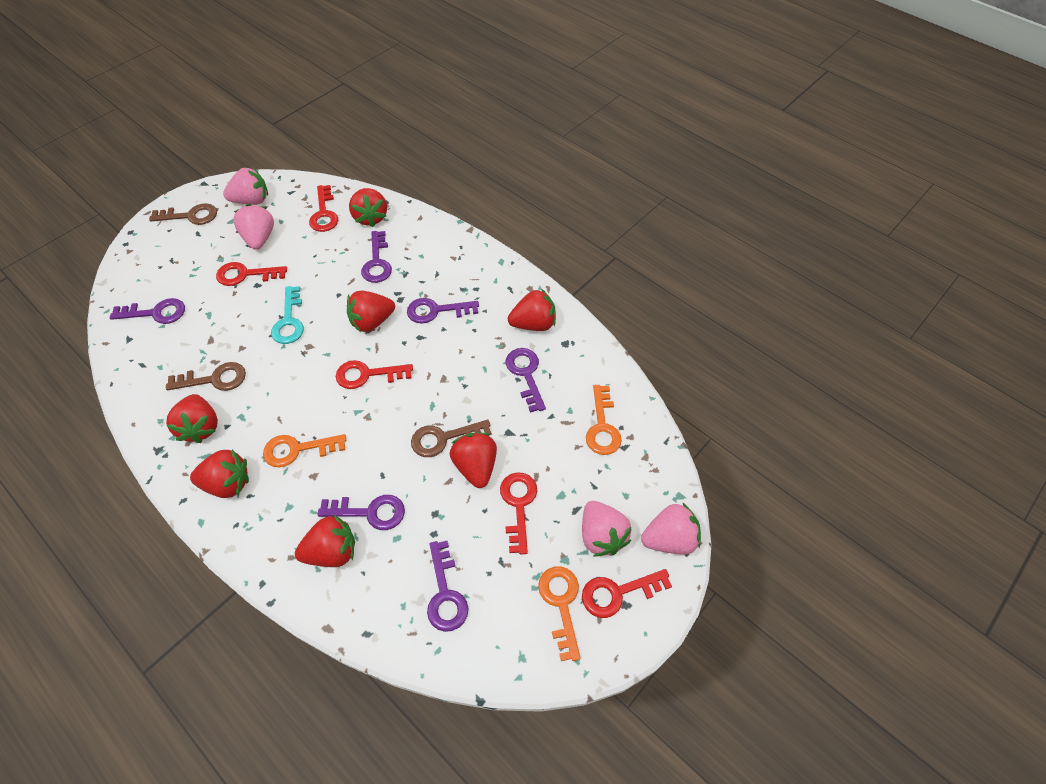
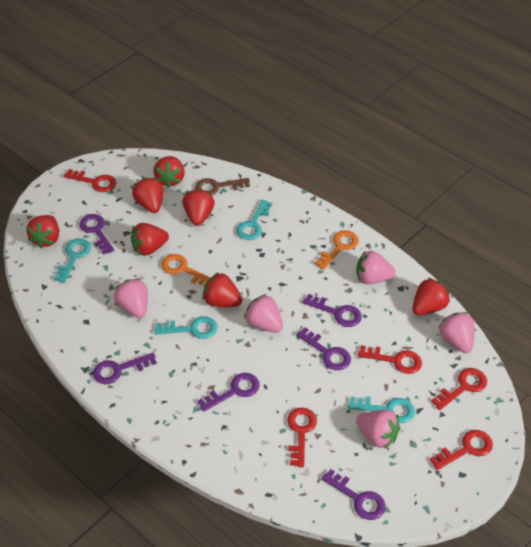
brown key: [149,203,217,225] [166,362,246,391] [411,420,491,457] = 3 -> [195,178,250,195] = 1
orange key: [263,434,346,467] [538,566,581,661] [586,385,622,455] = 3 -> [161,254,211,287] [315,230,359,270] = 2
pink strawberry: [223,167,268,205] [233,204,274,250] [582,501,631,556] [641,502,701,555] = 4 -> [114,278,148,318] [244,294,283,332] [356,250,396,284] [356,410,400,449] [439,312,475,353] = 5
turquoise key: [271,286,304,344] = 1 -> [54,239,91,283] [155,316,217,339] [237,200,272,240] [348,397,415,423] = 4

